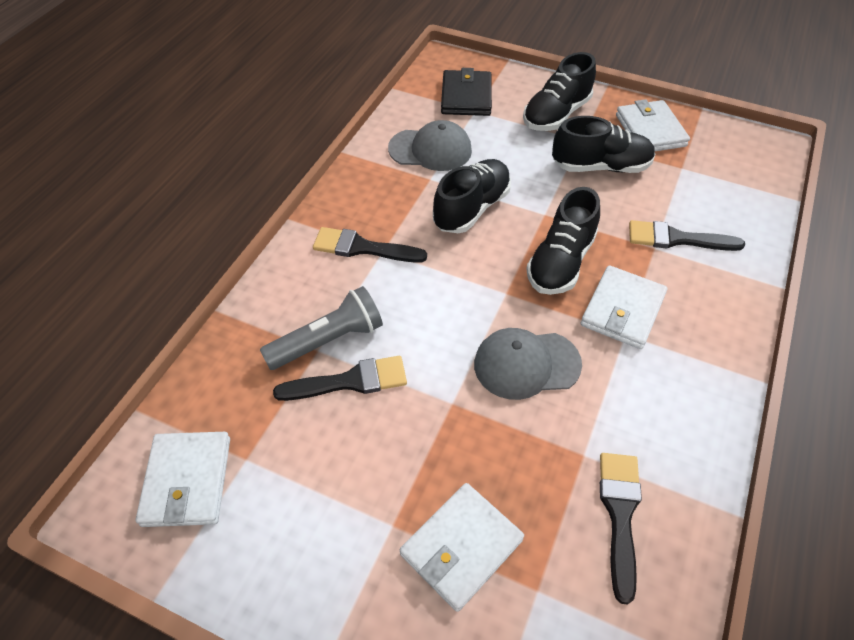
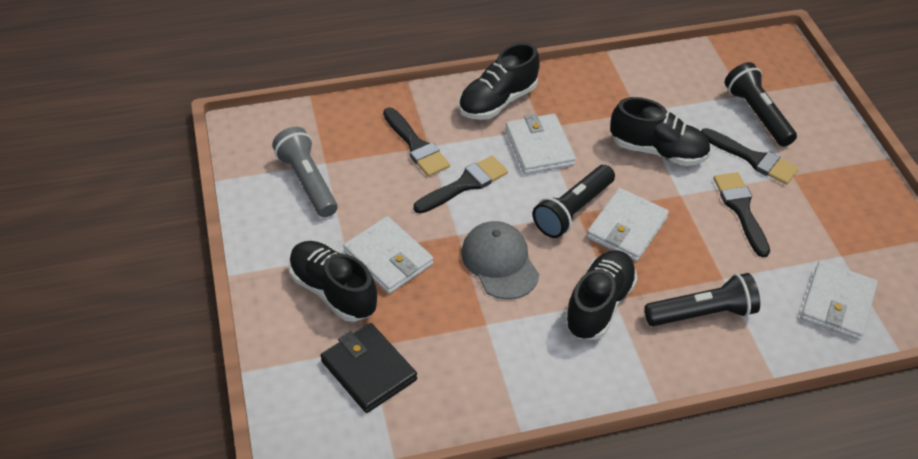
black flashlight: none = 0 -> [532,165,615,238] [644,273,760,326] [725,62,797,147] = 3
grey cap: [388,120,472,171] [474,328,582,400] = 2 -> [461,221,539,299] = 1

